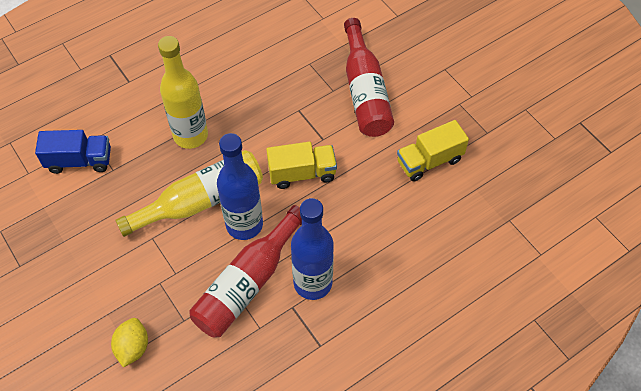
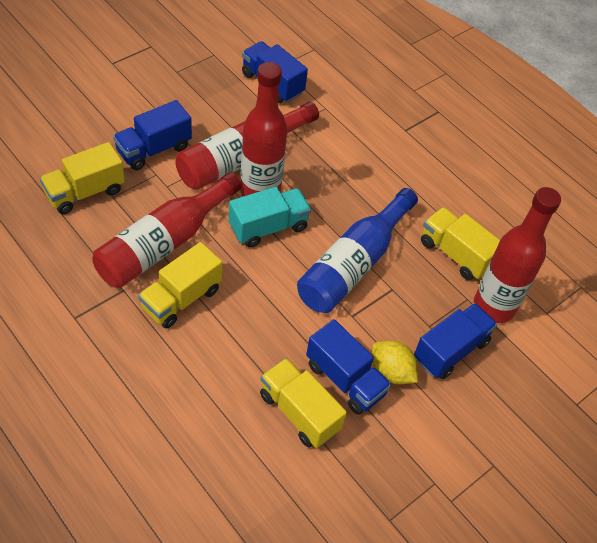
blue bottle: [217,133,263,240] [291,198,334,300] = 2 -> [297,188,418,313] = 1
blue truck: [35,130,111,174] = 1 -> [113,100,192,170] [242,41,308,103] [306,319,391,414] [414,303,497,379] = 4
red bottle: [189,205,302,338] [344,18,394,137] = 2 -> [92,172,241,288] [175,102,319,190] [240,62,287,196] [474,187,561,323] = 4
turquoise truck: none = 0 -> [229,187,311,248] = 1
yellow bottle: [116,150,263,237] [158,36,208,149] = 2 -> none = 0
yellow truck: [266,142,337,189] [397,120,469,182] = 2 -> [40,142,125,214] [138,242,223,329] [260,358,347,448] [421,207,500,280] = 4

